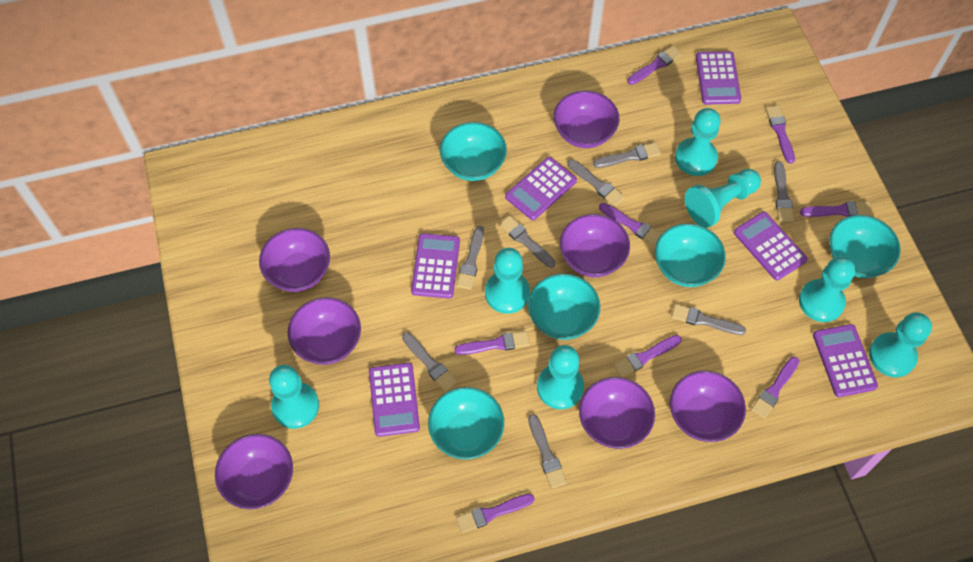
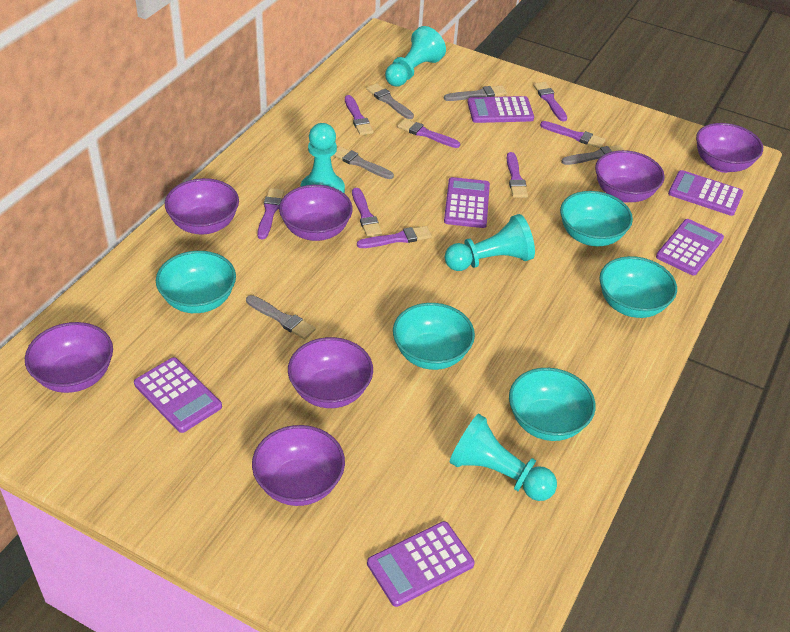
grey brush: [402,332,457,392] [456,226,484,290] [499,216,555,268] [528,414,567,489] [567,159,625,207] [593,142,661,168] [671,304,746,335] [774,161,794,222] = 8 -> [246,295,315,339] [333,146,394,179] [366,83,414,119] [444,85,507,101] [561,145,624,165] = 5
turquoise pawn: [269,365,319,429] [485,248,530,314] [537,345,584,409] [675,108,720,176] [685,169,761,228] [799,256,855,322] [869,312,932,377] = 7 -> [301,123,345,193] [385,26,446,87] [445,214,535,271] [449,414,557,501] = 4

